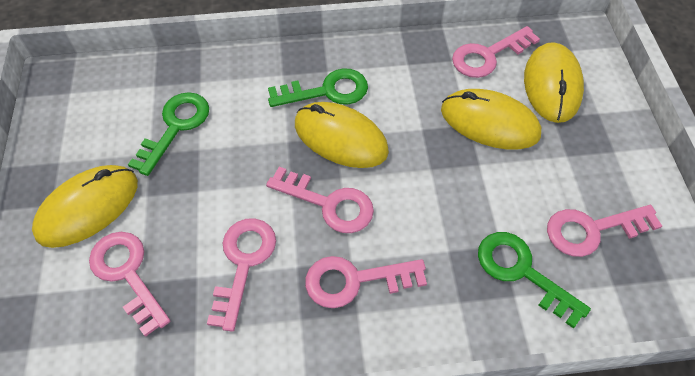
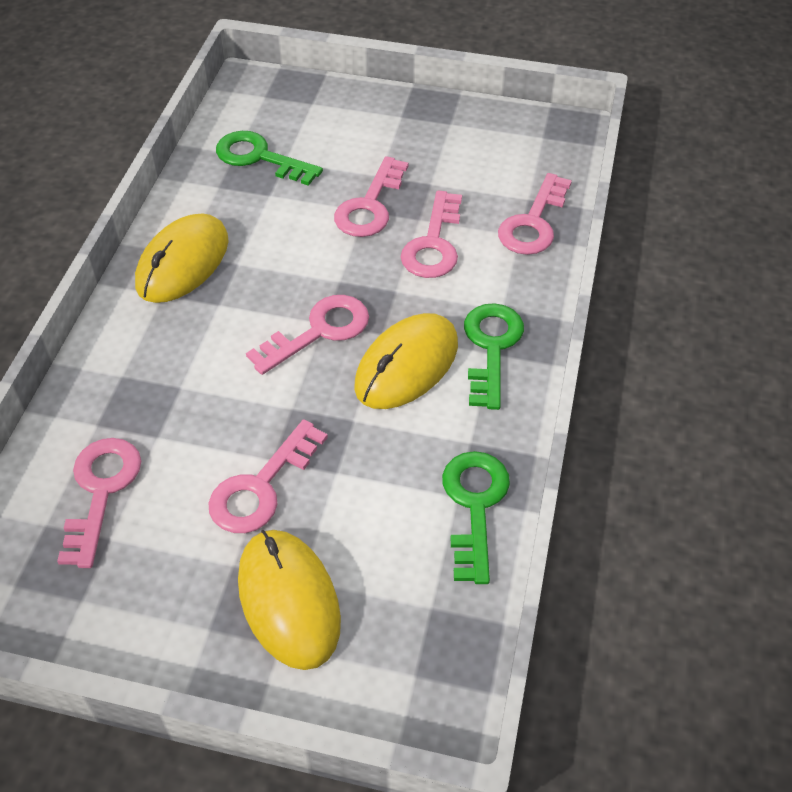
yellow mouse: [32,165,138,248] [295,102,389,168] [441,89,541,149] [524,42,584,123] = 4 -> [135,213,229,303] [238,530,341,670] [354,313,458,409] = 3

